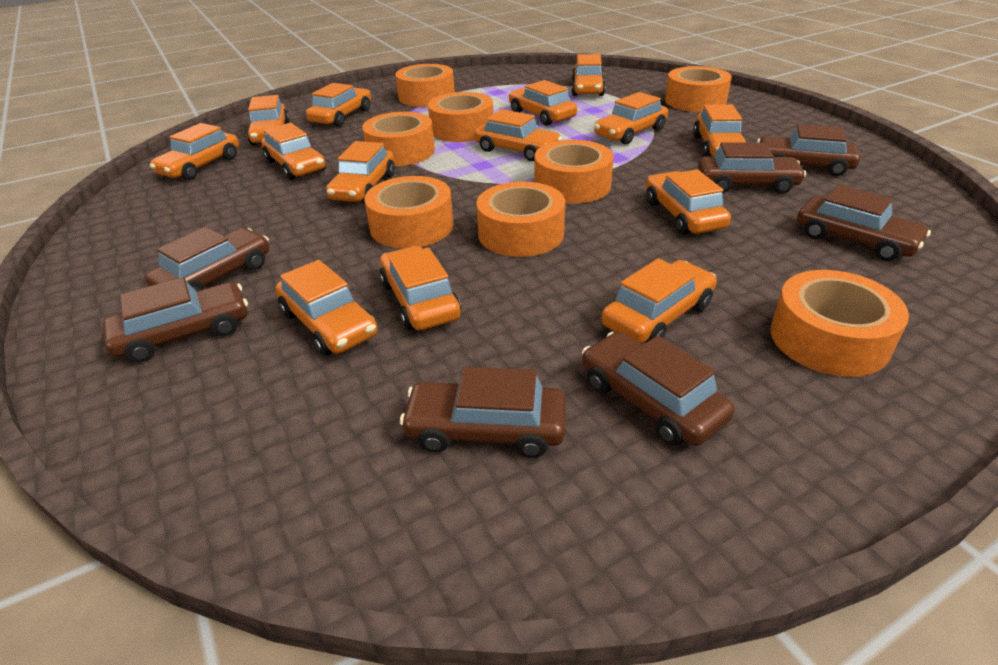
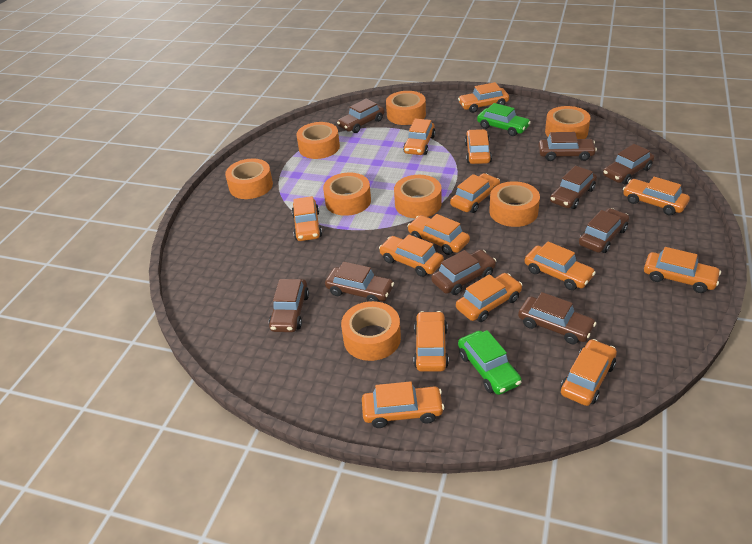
brown car: [103,277,248,363] [145,227,269,291] [400,367,566,458] [582,331,734,446] [698,142,806,194] [757,124,860,176] [797,185,931,261] = 7 -> [269,279,309,332] [325,262,394,302] [337,99,385,133] [431,249,496,295] [518,292,597,344] [538,132,597,161] [550,166,597,209] [579,208,629,253] [603,144,654,184] = 9
green car: none = 0 -> [458,330,522,395] [477,103,531,136] = 2

